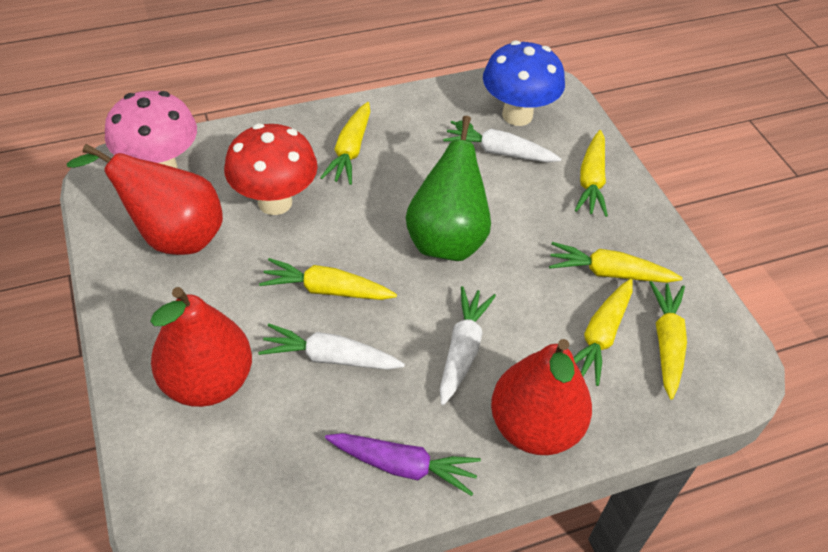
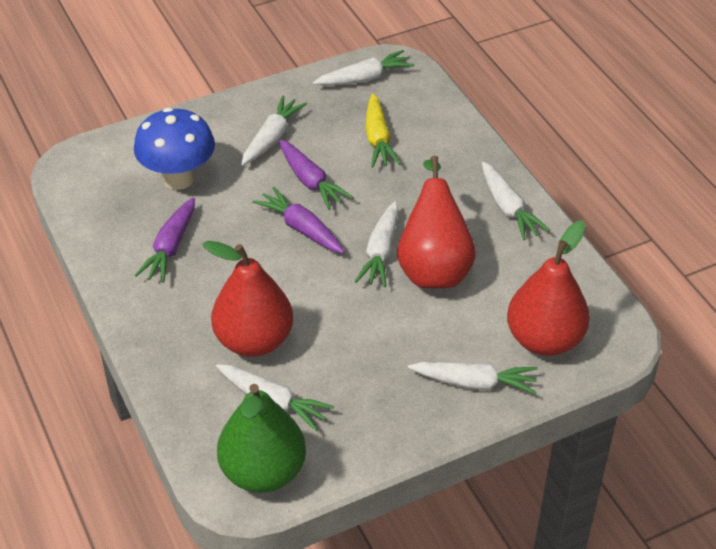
pink mushroom: [105,90,197,168] = 1 -> none = 0
purple carrot: [325,433,481,496] = 1 -> [134,197,195,283] [253,187,344,254] [279,139,353,210] = 3
red mushroom: [224,123,318,215] = 1 -> none = 0
white carrot: [258,324,405,370] [440,286,496,405] [443,121,561,162] = 3 -> [216,364,334,431] [241,95,307,165] [313,50,414,86] [355,201,399,287] [408,362,537,394] [482,162,550,240] = 6
yellow carrot: [259,258,397,300] [320,102,370,185] [549,242,683,283] [574,279,632,386] [575,130,608,217] [649,281,687,400] = 6 -> [365,93,400,167] = 1

